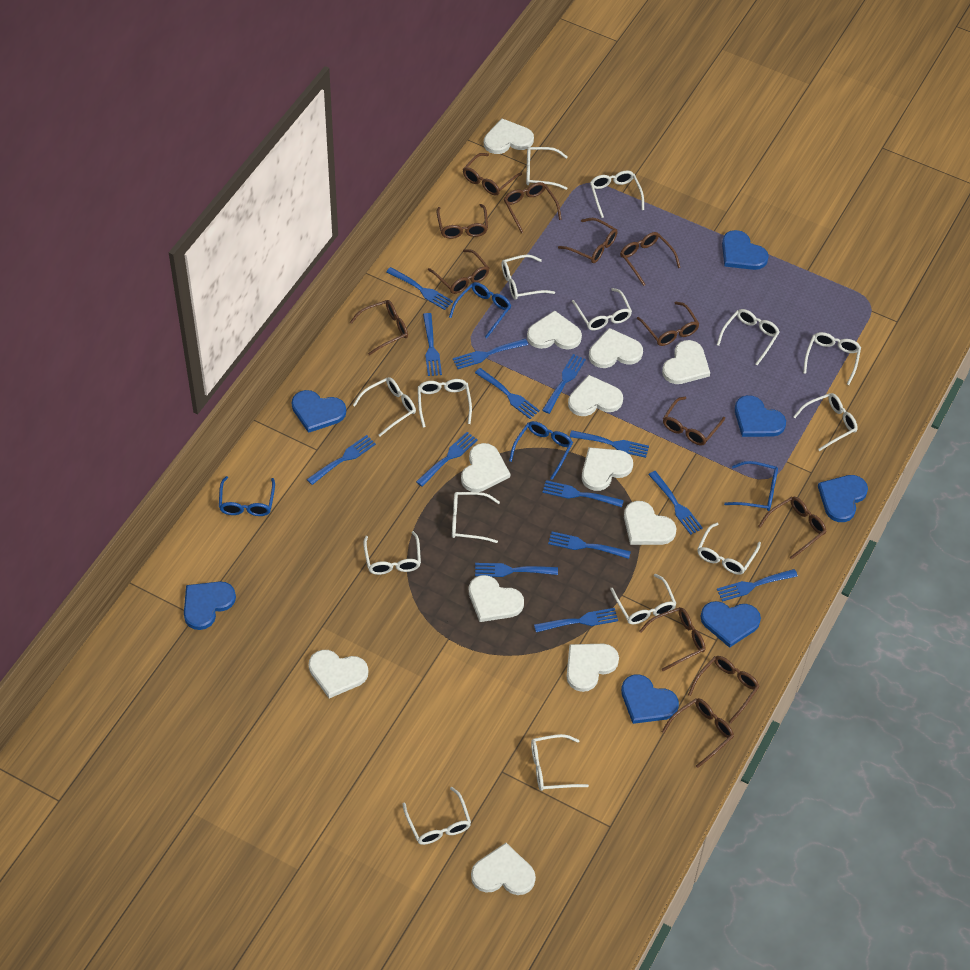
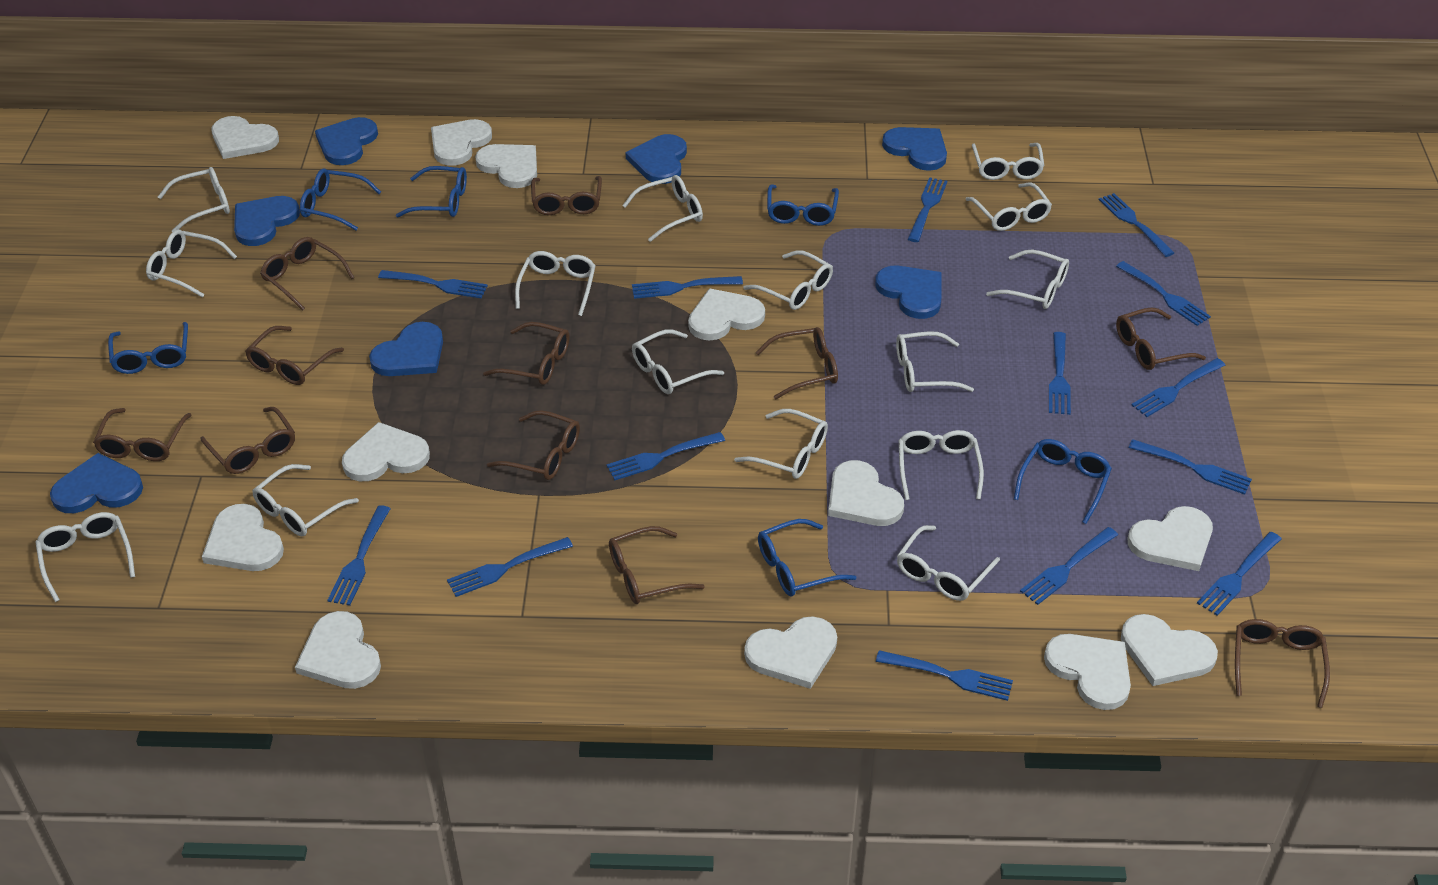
blue glasses: [219,476,275,516] [449,282,511,338] [509,421,573,480] [724,461,778,511] = 4 -> [108,322,188,374] [300,168,381,231] [396,166,467,217] [758,519,856,597] [767,185,839,226] [1014,439,1112,524] = 6
brown glasses: [350,300,408,355] [428,249,489,294] [437,204,488,239] [463,153,522,195] [504,182,562,233] [558,218,618,263] [620,232,681,286] [637,302,699,346] [639,607,706,671] [662,698,734,768] [663,397,725,445] [688,656,760,724] [758,497,827,560] = 13 -> [93,408,191,461] [200,407,295,474] [245,326,344,385] [260,237,355,311] [483,322,570,385] [487,410,580,480] [531,176,602,215] [609,526,705,604] [755,327,838,399] [1116,307,1206,370] [1235,619,1330,708] = 11

